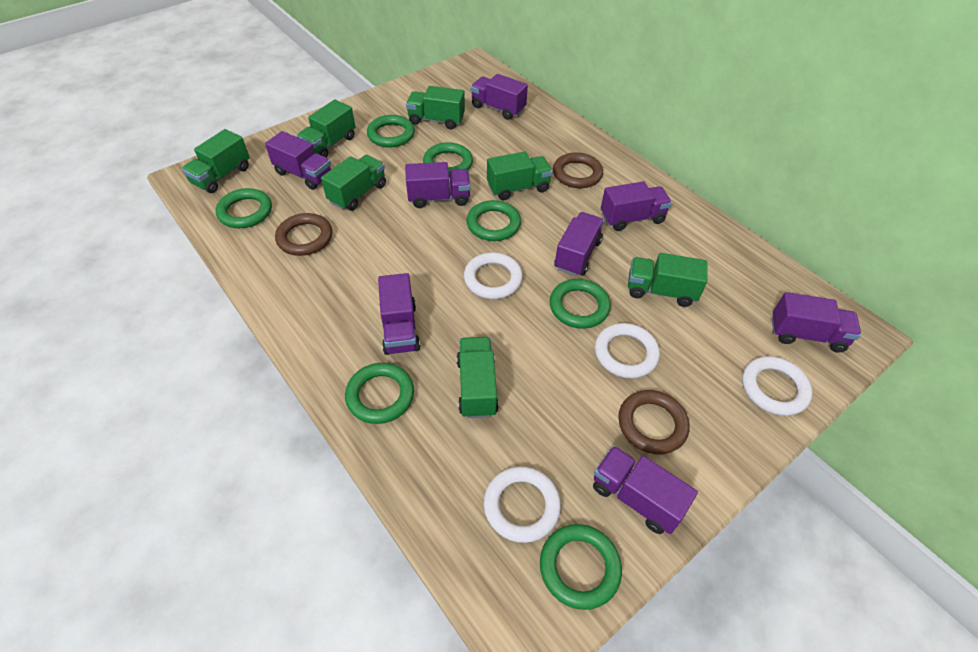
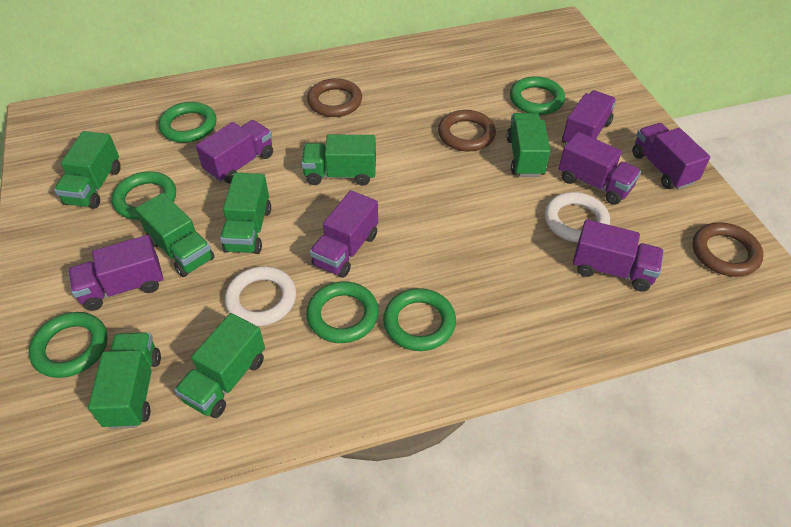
green ring: [216,188,272,228] [345,363,414,424] [367,115,415,147] [423,142,473,178] [467,200,521,241] [540,524,622,610] [550,279,611,329] = 7 -> [29,312,108,378] [112,171,176,220] [159,102,217,143] [306,281,379,343] [383,288,456,351] [510,76,565,115] = 6
purple truck: [265,131,332,190] [378,273,420,355] [405,162,471,208] [471,74,528,120] [554,212,604,276] [593,446,698,534] [601,181,672,231] [772,292,861,353] = 8 -> [68,235,163,311] [196,120,273,184] [310,190,378,278] [559,132,641,205] [562,90,616,145] [573,219,664,292] [632,123,710,190] = 7
white ring: [464,253,523,299] [484,467,561,543] [595,323,660,378] [742,356,813,416] = 4 -> [225,266,296,326] [545,192,610,243] = 2

